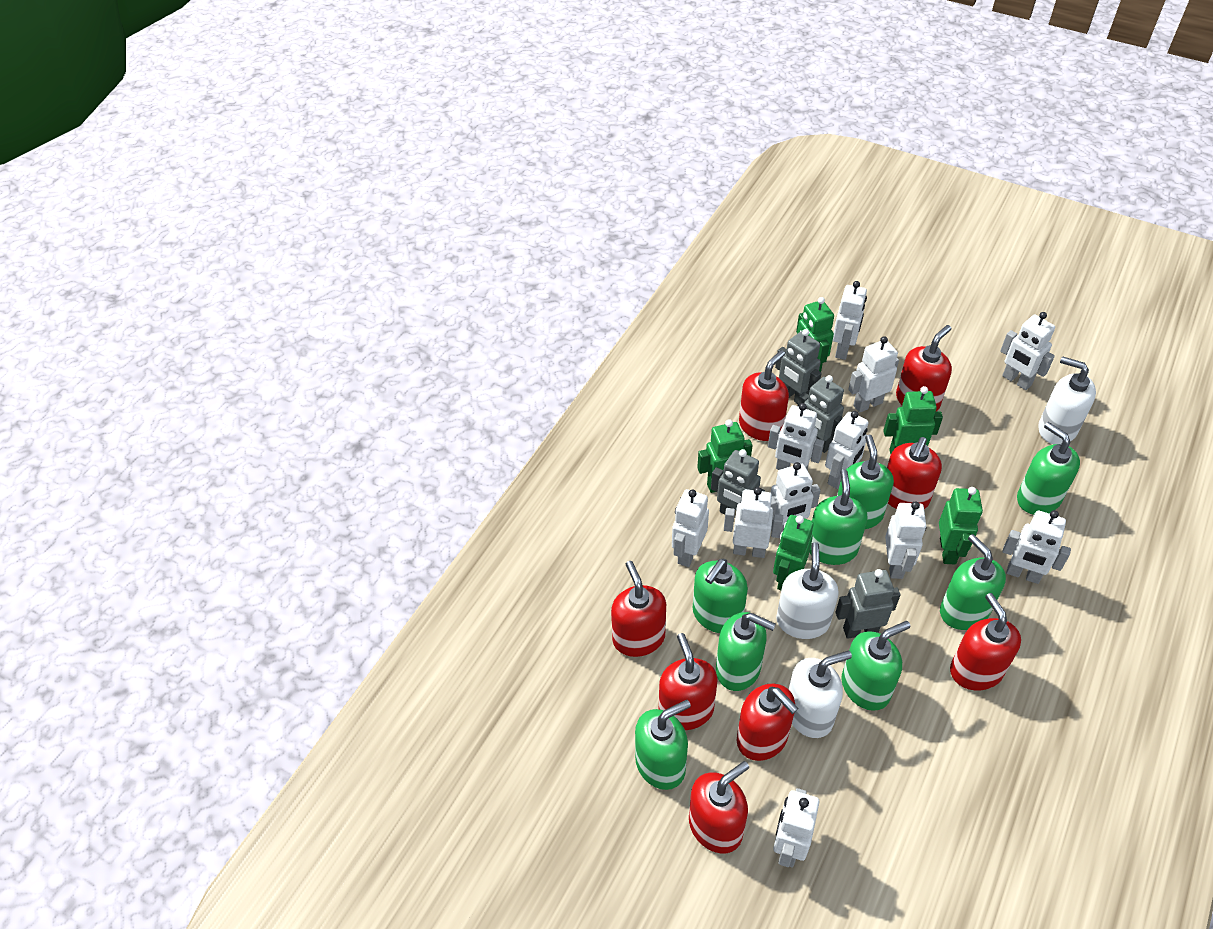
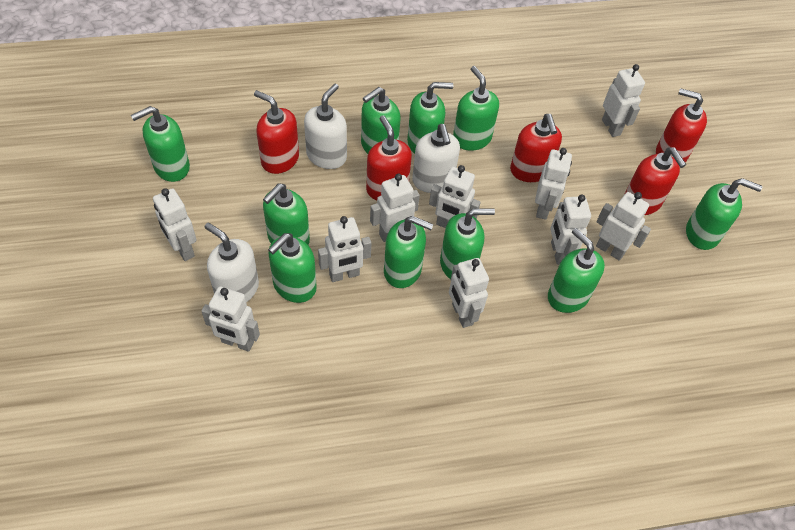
green robot: [697,419,753,493] [773,515,814,590] [796,297,834,372] [883,386,943,455] [939,487,983,564] = 5 -> none = 0
green soap dispenser: [635,700,691,790] [693,559,748,633] [716,612,775,691] [809,469,867,565] [837,435,894,529] [842,621,910,711] [940,534,1006,630] [1017,422,1080,515] = 8 -> [131,106,190,182] [263,183,310,245] [268,233,317,303] [361,87,400,154] [384,216,434,288] [407,82,453,154] [440,208,495,279] [453,66,499,151] [548,228,605,313] [686,178,762,250] = 10
grey robot: [711,449,765,514] [775,329,822,404] [797,375,844,453] [836,569,900,639] = 4 -> none = 0
red soap dispenser: [611,561,666,657] [659,633,718,730] [689,761,749,853] [737,683,798,761] [739,350,789,441] [887,437,942,509] [896,325,952,411] [950,593,1021,690] = 8 -> [254,90,299,174] [366,115,412,200] [510,114,562,182] [624,147,686,215] [656,88,707,162] = 5
white robot: [672,489,709,567] [724,487,783,558] [768,403,824,470] [771,462,821,533] [773,788,819,868] [825,411,869,489] [833,281,867,360] [848,336,899,413] [885,501,926,579] [1000,312,1055,390] [1002,510,1071,584] = 11 -> [153,188,197,261] [202,286,260,352] [318,216,371,282] [370,173,420,242] [429,165,481,228] [449,258,489,328] [535,148,572,220] [550,194,591,265] [596,192,651,261] [602,64,645,137] = 10

